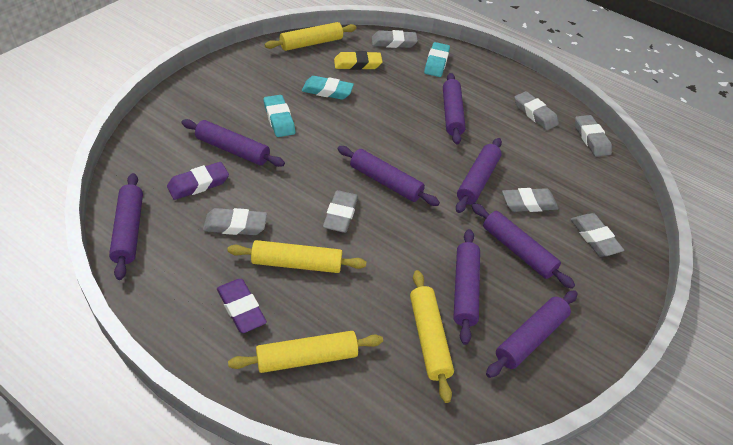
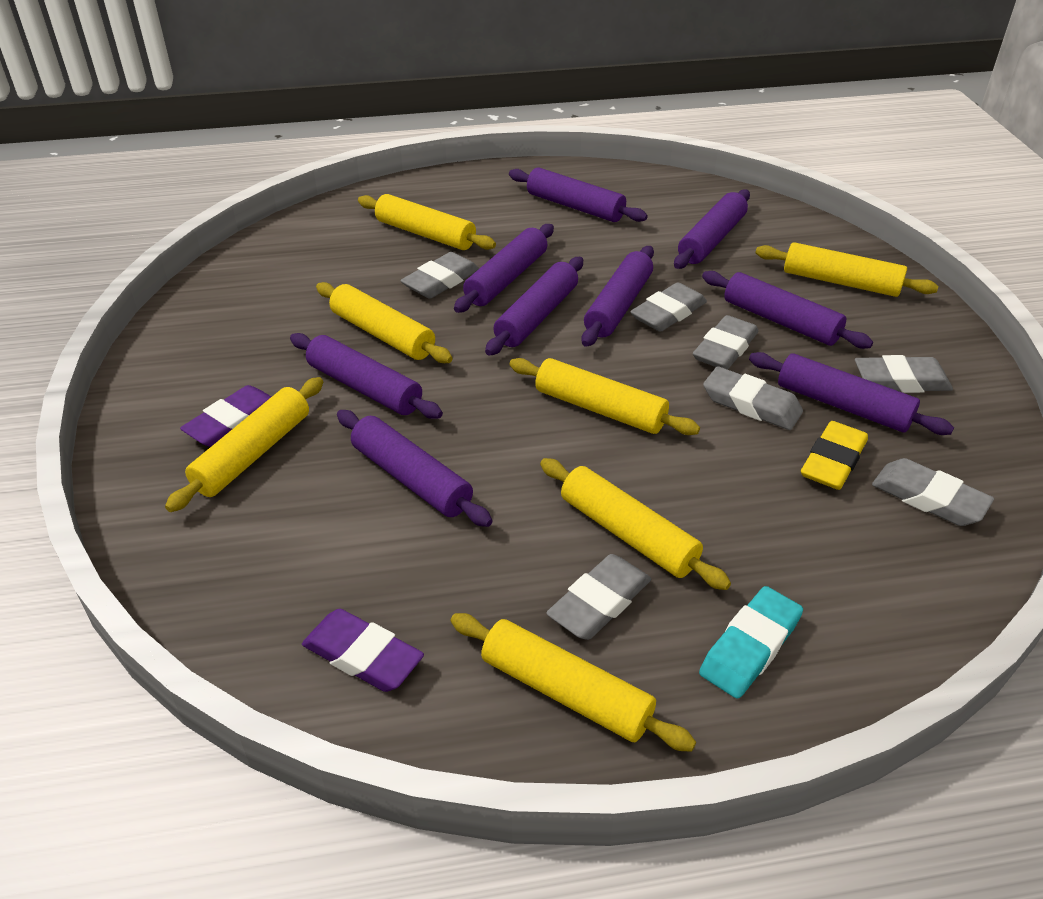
purple rolling pin: [109,173,143,280] [181,119,285,167] [337,146,440,206] [443,73,466,144] [453,229,480,345] [456,138,502,213] [472,203,575,289] [486,290,577,378] = 8 -> [290,333,443,419] [337,410,493,527] [454,224,554,313] [485,257,583,356] [509,168,648,222] [582,246,654,347] [674,189,750,269] [702,271,873,349] [749,352,954,435] = 9
turquoise eraser: [264,95,295,137] [302,76,354,100] [424,42,450,77] = 3 -> [699,586,803,699] = 1
yellow rolling pin: [227,240,366,273] [228,331,383,373] [265,22,357,51] [410,270,454,403] = 4 -> [165,377,323,512] [316,282,453,363] [358,194,496,250] [451,613,696,752] [510,358,700,435] [540,458,731,590] [755,242,938,297] = 7

